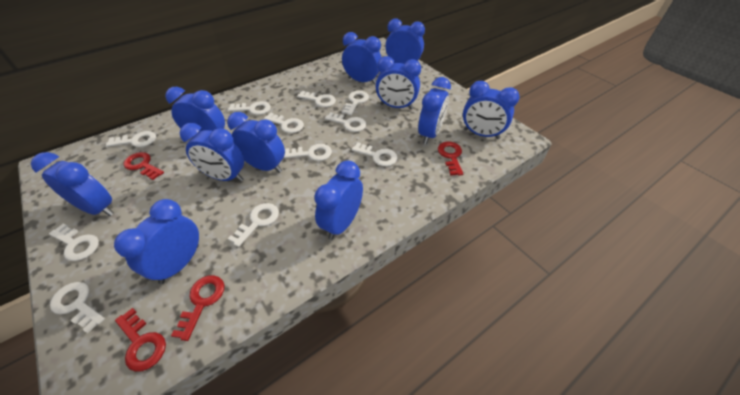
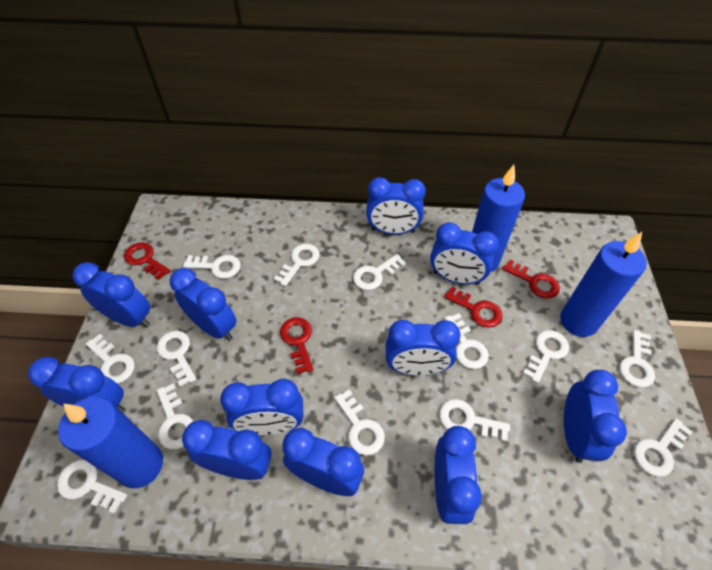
blue candle: none = 0 -> [58,397,163,488] [472,165,525,272] [560,232,647,337] = 3
white key: [49,223,99,261] [50,282,105,333] [106,131,156,147] [228,101,271,115] [228,203,279,247] [264,113,304,133] [284,144,332,161] [297,91,336,107] [325,112,366,132] [342,91,369,115] [352,142,398,166] = 11 -> [57,460,128,514] [86,334,135,384] [157,331,196,387] [157,383,194,449] [183,255,240,279] [274,244,320,287] [334,389,385,455] [353,254,406,290] [439,399,510,442] [445,313,489,369] [523,330,569,383] [620,330,655,387] [634,418,692,477] = 13

